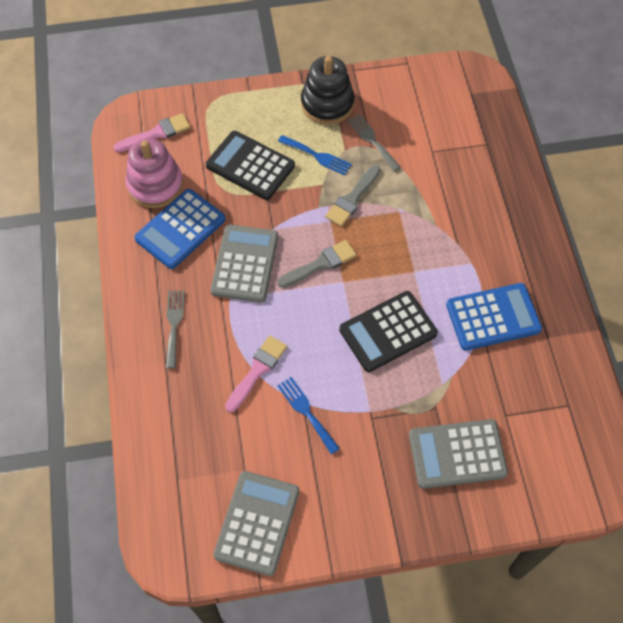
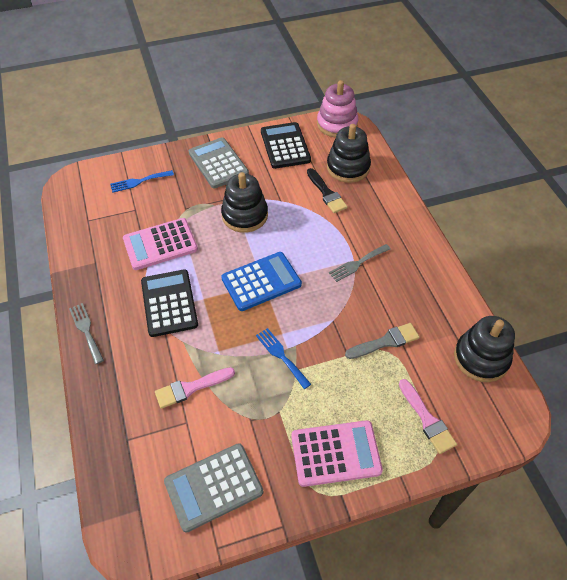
black brush: none = 0 -> [307,168,348,213] = 1
black stacking toy: [301,56,355,125] = 1 -> [221,172,268,233] [327,124,371,183] [454,316,515,382] = 3
blue calculator: [135,189,226,269] [446,283,542,351] = 2 -> [221,252,302,311] = 1
grey brush: [277,240,356,288] [325,165,380,226] = 2 -> [345,323,419,359] = 1
grey calculator: [210,225,278,302] [213,471,299,576] [409,419,508,489] = 3 -> [164,443,263,532] [189,137,249,188] = 2
pink calculator: none = 0 -> [123,218,198,270] [291,420,383,487] = 2

